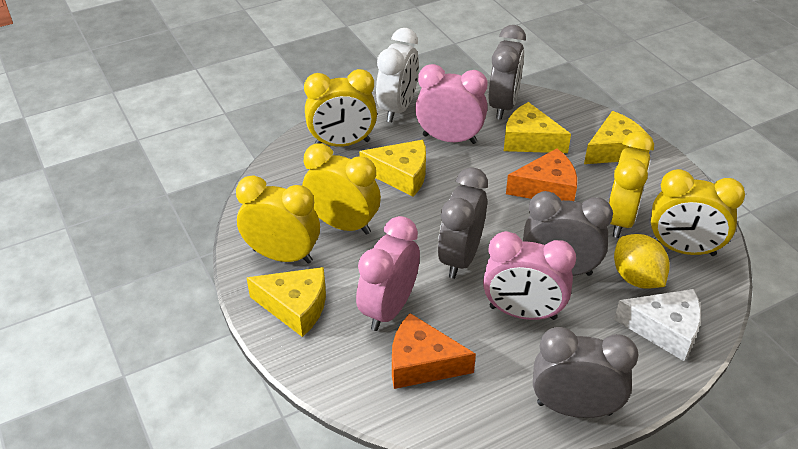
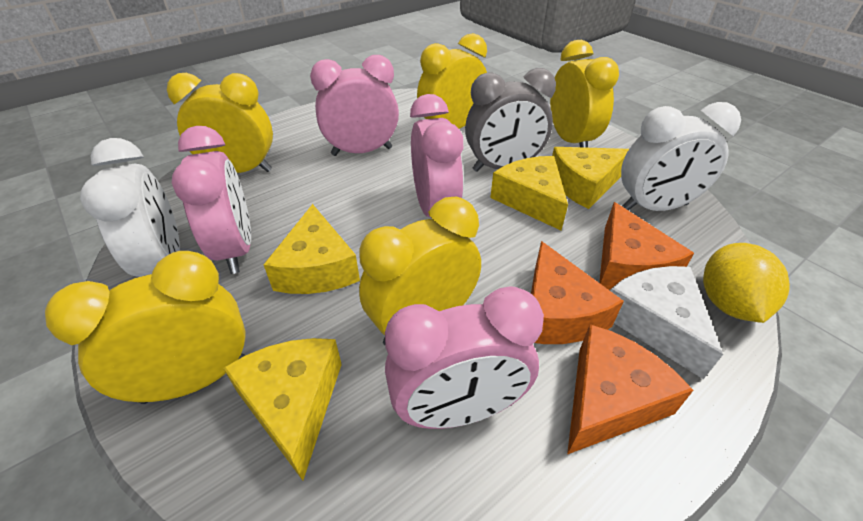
grey clock: [438,167,488,279] [489,25,526,120] [523,191,613,276] [533,327,639,418] = 4 -> [465,68,556,172] = 1
orange cheese: [392,313,476,389] [506,148,577,201] = 2 -> [531,241,624,344] [567,324,693,454] [599,202,694,290] = 3
pink clock: [356,216,420,331] [415,64,488,144] [483,231,576,320] = 3 -> [172,126,251,274] [310,55,399,156] [385,286,544,429] [410,94,464,217] = 4
white clock: [376,28,419,122] = 1 -> [80,138,180,277] [621,102,741,211] = 2

